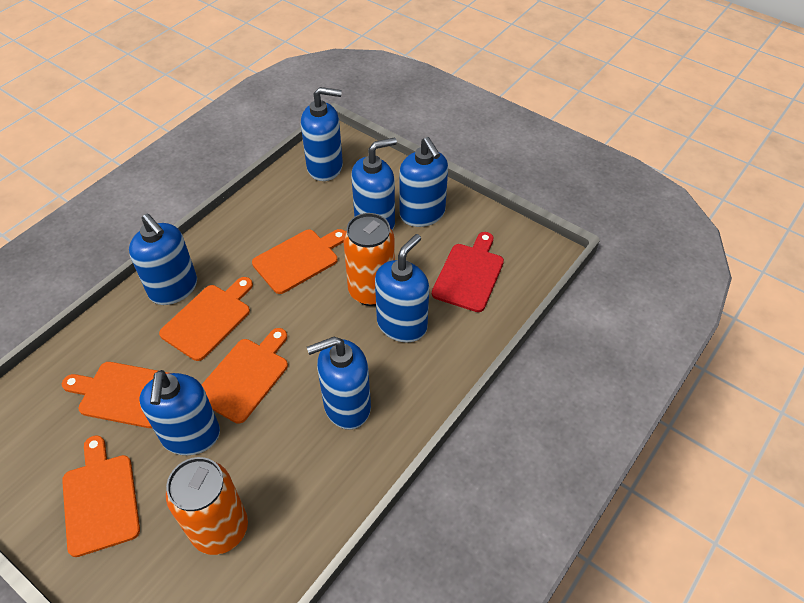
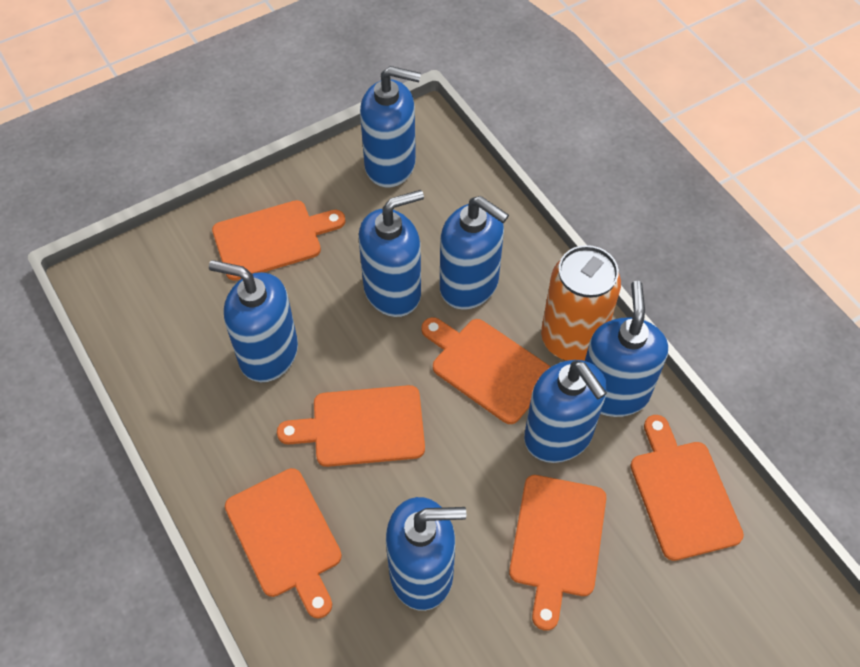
orange can: [166,457,248,555] [343,213,395,306] = 2 -> [541,245,621,361] = 1
orange cutting board: [62,362,169,428] [62,435,140,557] [159,277,253,361] [201,328,288,424] [252,229,346,294] = 5 -> [212,200,346,281] [225,468,342,618] [277,385,425,467] [421,317,551,424] [509,475,606,631] [630,415,744,561] = 6
red cutting board: [432,232,504,312] = 1 -> none = 0

